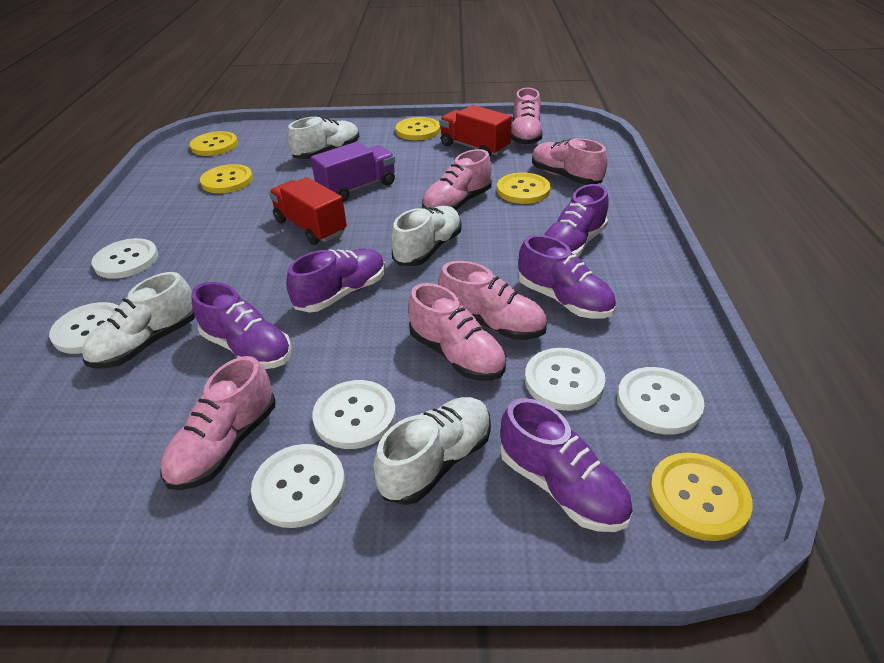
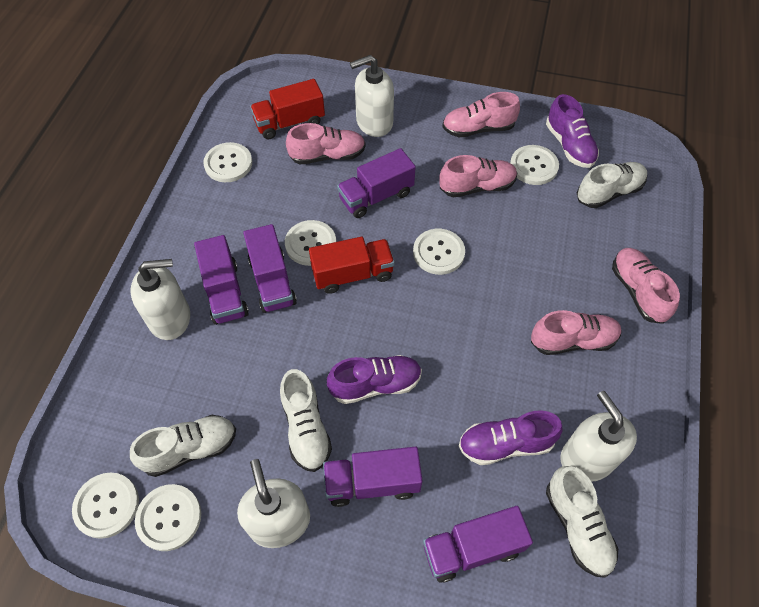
pink shoe: [160,356,276,490] [408,283,506,381] [422,149,492,210] [438,261,547,340] [511,88,543,145] [532,138,607,185] = 6 -> [286,123,366,165] [440,155,517,197] [442,92,520,137] [531,310,622,355] [612,248,680,324] = 5
purple shoe: [191,282,292,369] [286,249,386,313] [500,398,633,532] [518,235,616,319] [545,184,609,257] = 5 -> [327,355,422,404] [459,410,563,465] [546,94,599,168] = 3
purple truck: [311,141,395,202] = 1 -> [194,235,249,325] [243,224,297,313] [323,447,423,507] [337,148,416,218] [423,506,533,583] = 5
white soap dispenser: none = 0 -> [130,259,190,340] [237,459,310,548] [350,55,394,137] [560,391,637,482] = 4
yellow button: [190,131,238,156] [200,164,253,193] [396,117,440,140] [497,173,551,204] [649,453,753,541] = 5 -> none = 0

